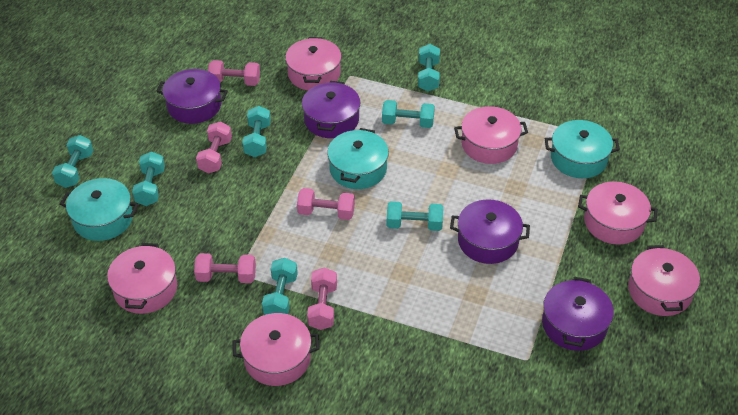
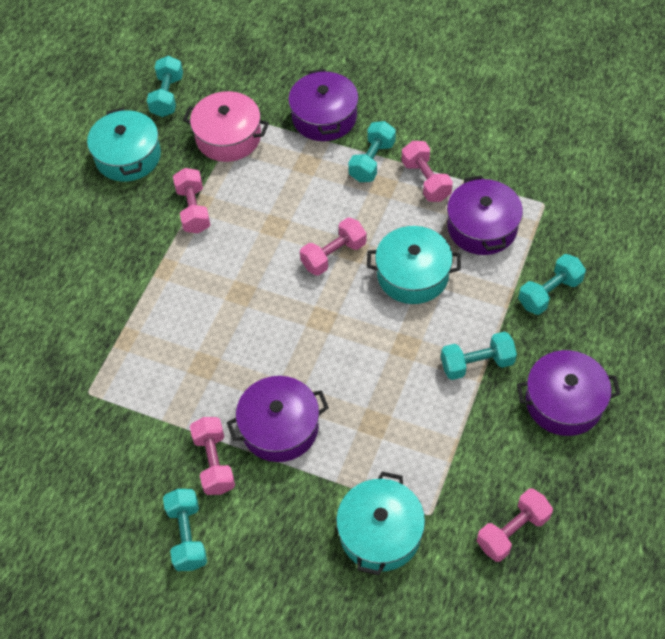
pink pot: [107,243,177,314] [233,313,320,386] [285,37,342,90] [454,106,528,164] [578,181,658,244] [628,245,700,316] = 6 -> [183,91,269,162] = 1
turquoise dumbbell: [52,135,93,188] [132,151,165,206] [242,106,271,157] [262,258,298,315] [382,100,435,128] [387,201,443,231] [418,44,440,91] = 7 -> [147,56,183,117] [163,489,207,571] [348,121,396,182] [441,332,517,380] [518,254,586,315] = 5

